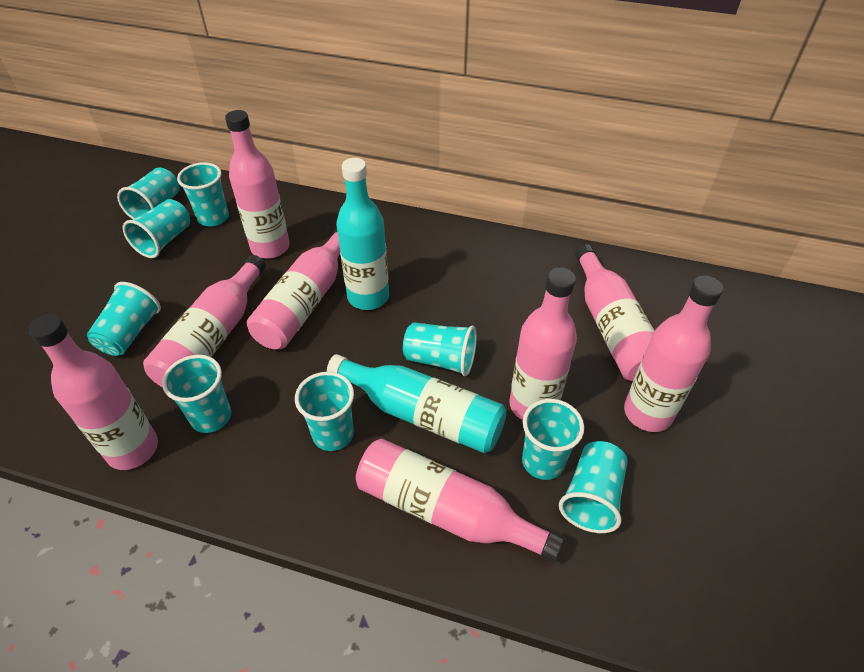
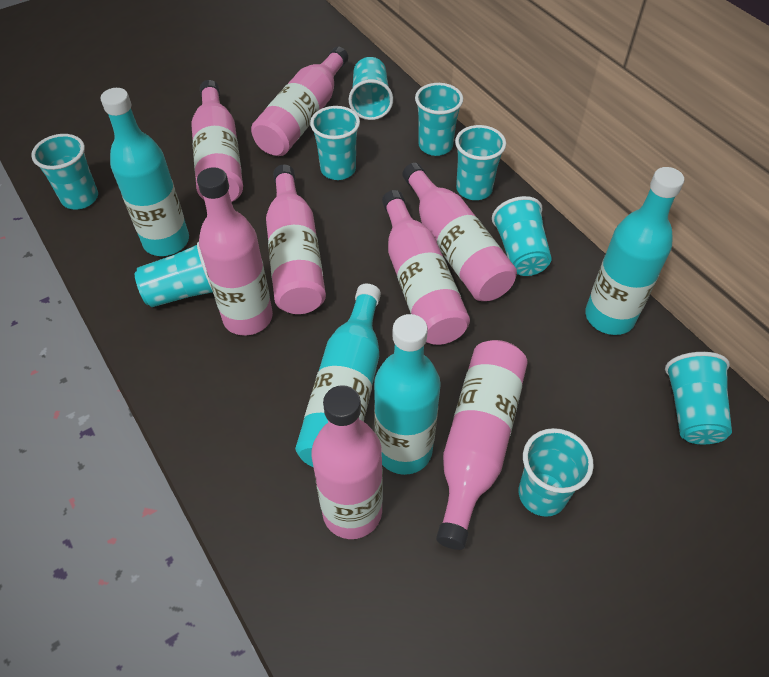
turquoise bottle: [327,354,507,454] [337,158,389,310] = 2 -> [100,88,189,256] [295,284,381,467] [374,314,441,475] [585,167,684,335] = 4

